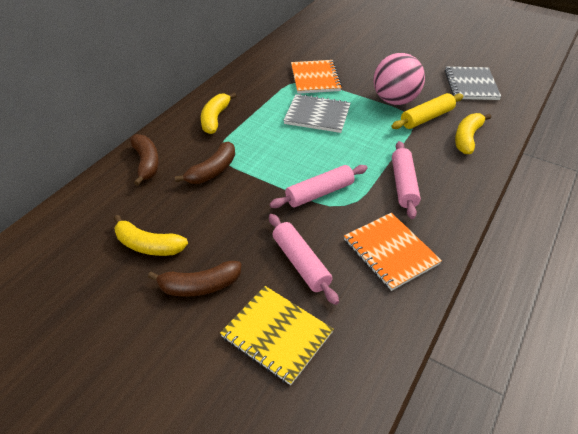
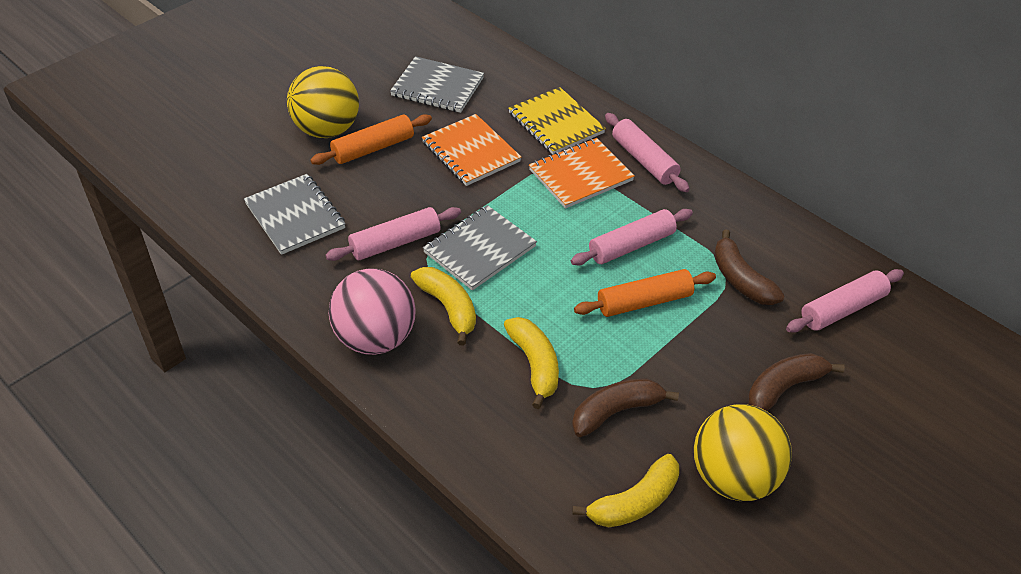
grey notebook: [283,94,351,133] [445,67,501,100] = 2 -> [244,174,346,255] [390,56,484,113] [423,205,537,290] = 3
orange rolling pin: none = 0 -> [310,114,432,165] [574,269,716,317] = 2
pink rolling pin: [269,214,339,305] [270,165,367,208] [392,141,421,219] = 3 -> [325,207,461,261] [571,209,693,266] [605,113,690,192] [786,269,904,333] = 4
yellow ball: none = 0 -> [287,66,359,138] [694,404,792,501] = 2
yellow rolling pin: [391,93,463,129] = 1 -> none = 0

